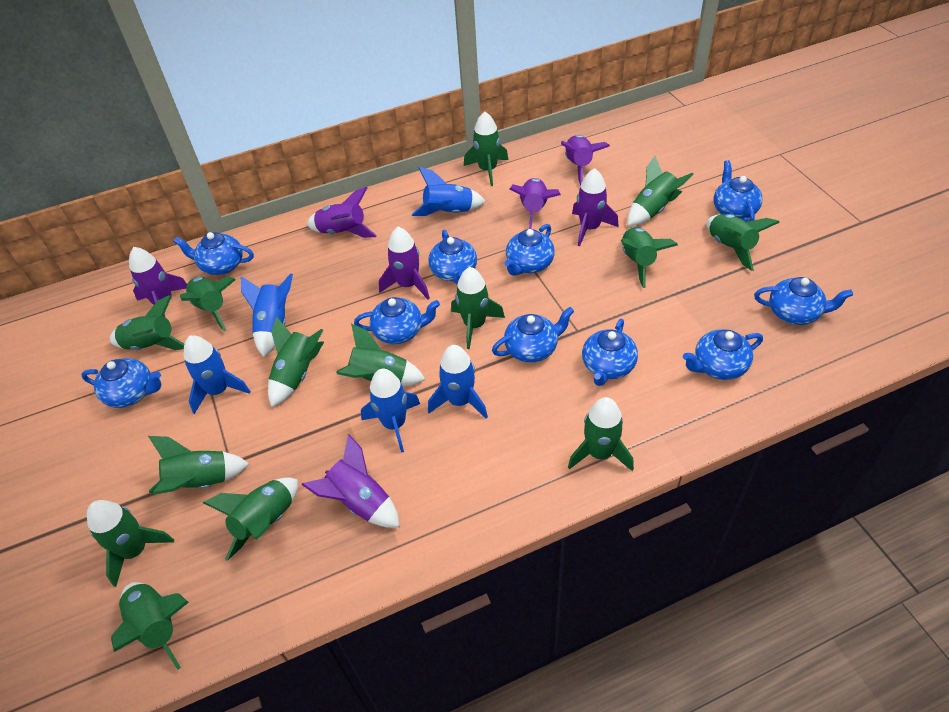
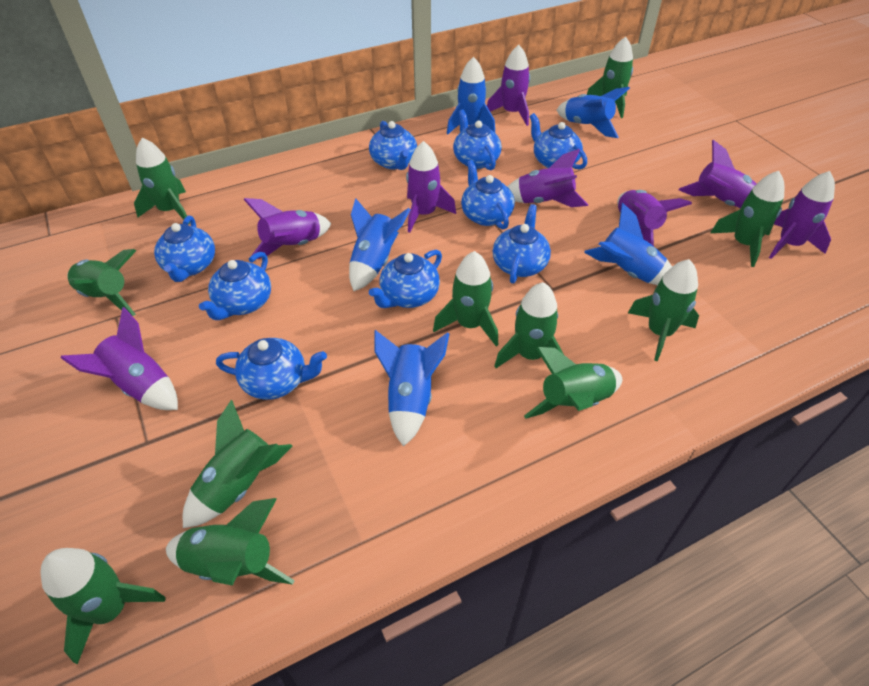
blue teapot: [81,358,161,408] [173,232,254,275] [354,297,440,344] [428,230,477,284] [492,307,574,363] [505,224,555,276] [582,319,638,386] [683,329,763,380] [714,160,763,222] [754,277,853,325] = 10 -> [154,215,215,282] [199,252,271,320] [216,338,327,400] [369,121,417,170] [369,250,442,308] [453,109,502,171] [461,160,515,230] [493,204,551,284] [529,113,587,169] = 9
green rocket: [87,500,174,587] [110,295,184,350] [111,582,189,670] [148,436,249,495] [180,276,236,331] [203,477,298,561] [268,316,324,407] [336,324,426,386] [451,267,505,349] [464,111,509,186] [568,397,634,471] [621,227,678,288] [627,156,694,226] [707,214,780,271] = 14 -> [40,548,166,664] [67,249,137,316] [134,138,190,224] [166,498,295,586] [183,400,293,528] [433,251,498,347] [494,282,563,368] [524,347,622,419] [587,37,633,118] [628,259,699,361] [710,171,784,267] = 11
purple rocket: [129,247,187,317] [302,434,400,528] [307,187,377,238] [379,227,430,300] [510,178,561,229] [561,135,610,186] [572,168,619,246] = 7 -> [61,307,178,410] [243,198,331,259] [406,141,456,233] [487,45,530,126] [507,149,588,207] [617,190,692,246] [679,140,757,208] [769,171,835,259] = 8

